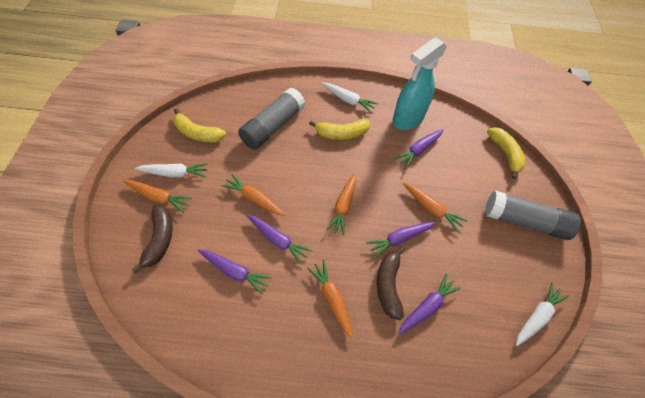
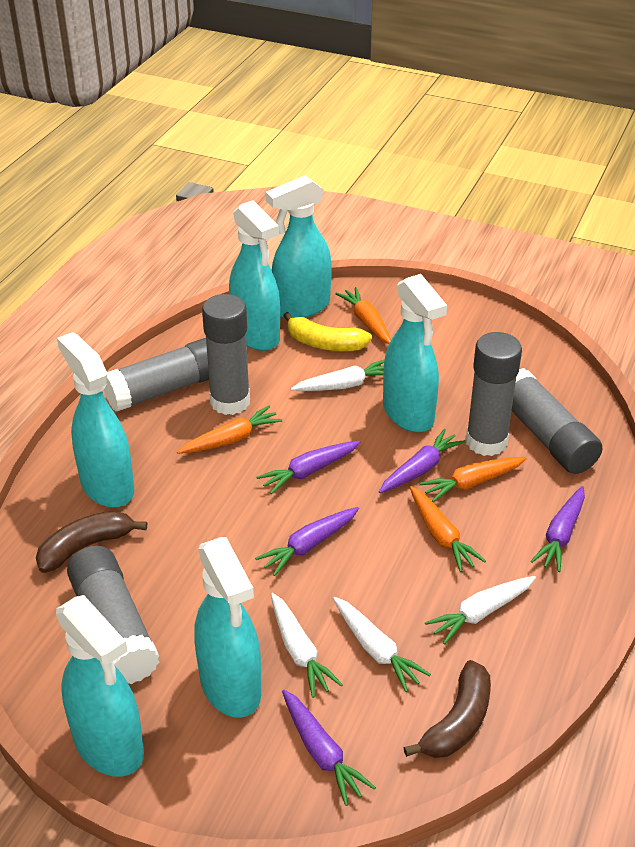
grey glue stick: [238,87,305,150] [485,190,581,240] = 2 -> [67,546,159,684] [104,338,209,412] [202,294,250,415] [466,332,522,456] [512,368,602,474] = 5
orange carrot: [123,180,192,213] [221,174,286,216] [307,260,354,339] [326,173,356,235] [403,183,467,232] = 5 -> [177,406,283,454] [335,287,391,344] [410,486,486,572] [419,457,527,502] = 4
turquoise spray bottle: [392,37,447,130] = 1 -> [56,595,144,777] [57,332,134,507] [195,537,261,718] [229,200,280,351] [265,175,332,318] [383,274,447,432] = 6
white carrot: [134,163,208,178] [321,83,378,113] [516,282,569,346] = 3 -> [271,593,343,698] [291,360,384,391] [333,597,431,692] [425,576,536,644] = 4
yellow banana: [173,108,226,143] [309,119,370,140] [487,127,526,179] = 3 -> [283,312,372,351] = 1

